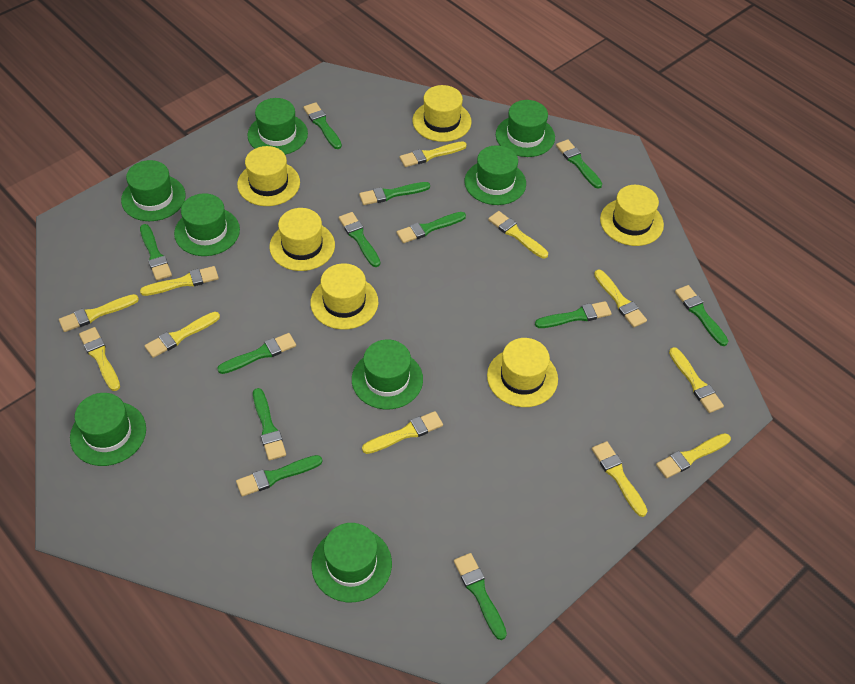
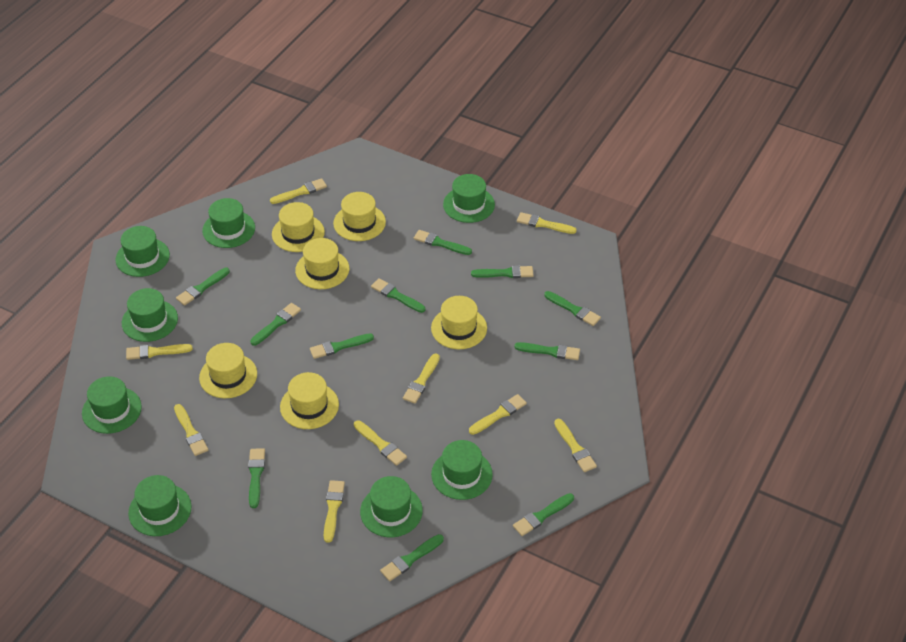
green brush: [140,224,172,281] [217,333,296,374] [236,455,322,497] [253,388,286,461] [303,102,342,149] [339,212,380,267] [359,182,430,205] [397,212,466,243] [454,553,507,640] [535,301,612,328] [556,139,602,189] [675,285,728,346] = 12 -> [176,267,230,306] [248,448,265,508] [250,303,301,346] [310,333,374,359] [371,278,425,313] [380,534,444,581] [414,230,472,255] [471,265,533,278] [513,493,574,536] [514,342,580,360] [544,291,601,326] = 11
yellow brush: [59,294,139,332] [79,327,120,391] [140,266,219,296] [145,312,220,358] [362,411,443,454] [400,141,467,167] [488,211,548,259] [592,441,647,517] [594,270,647,327] [656,433,731,478] [669,347,724,413] = 11 -> [126,344,193,360] [174,404,208,456] [270,178,327,204] [324,480,345,543] [354,420,407,466] [403,354,440,404] [469,394,527,435] [517,212,577,234] [554,419,597,472] = 9

